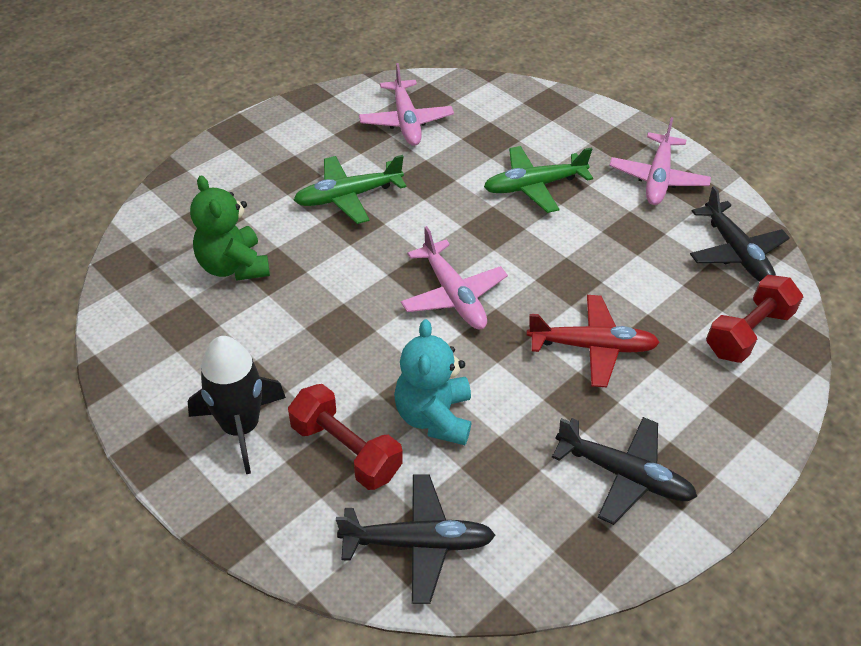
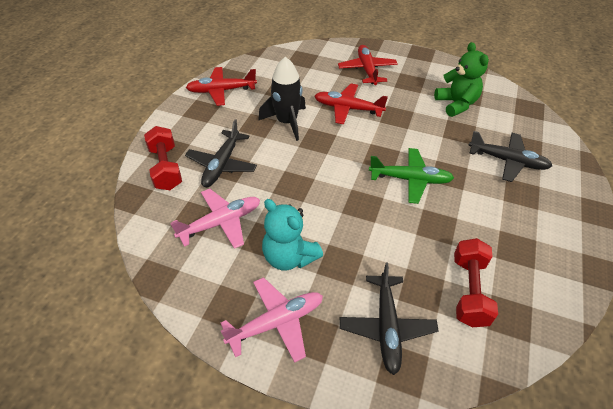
green plane: [294,155,406,224] [484,146,593,213] = 2 -> [369,148,454,204] = 1
pink plane: [359,63,454,146] [401,226,508,329] [609,117,711,205] = 3 -> [170,189,260,249] [221,277,323,363] = 2
red plane: [526,295,660,387] = 1 -> [186,67,257,106] [315,84,388,124] [338,45,398,85] = 3

